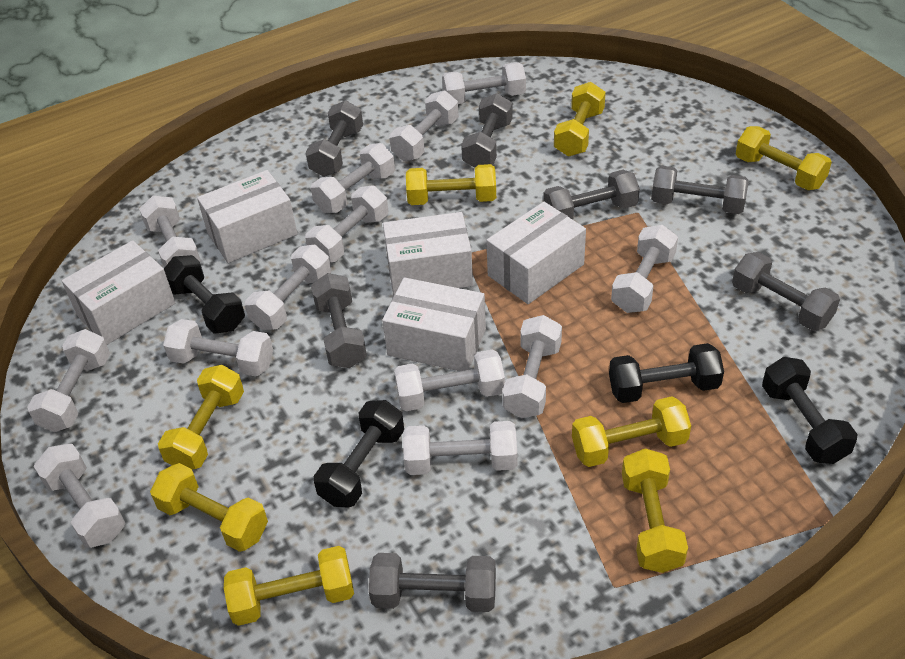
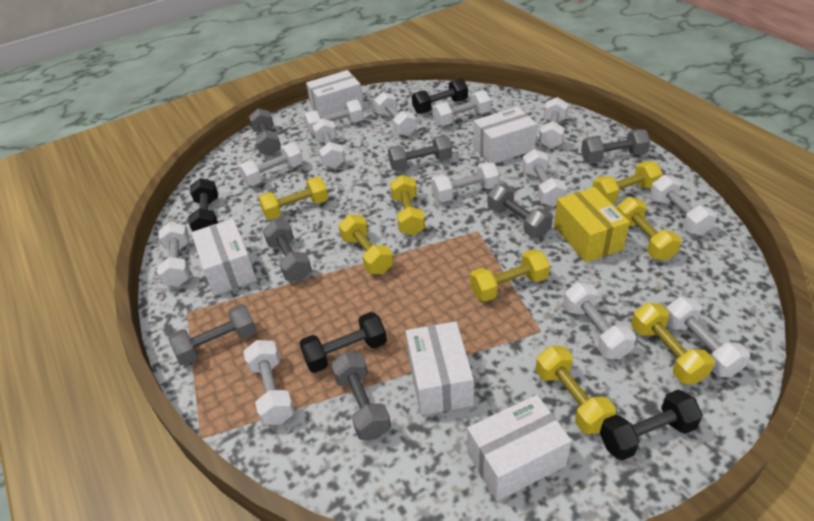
yellow box: none = 0 -> [554,187,630,263] = 1

